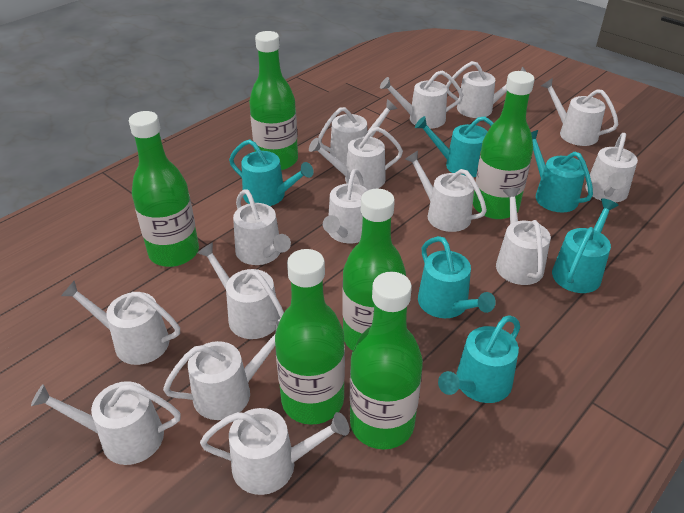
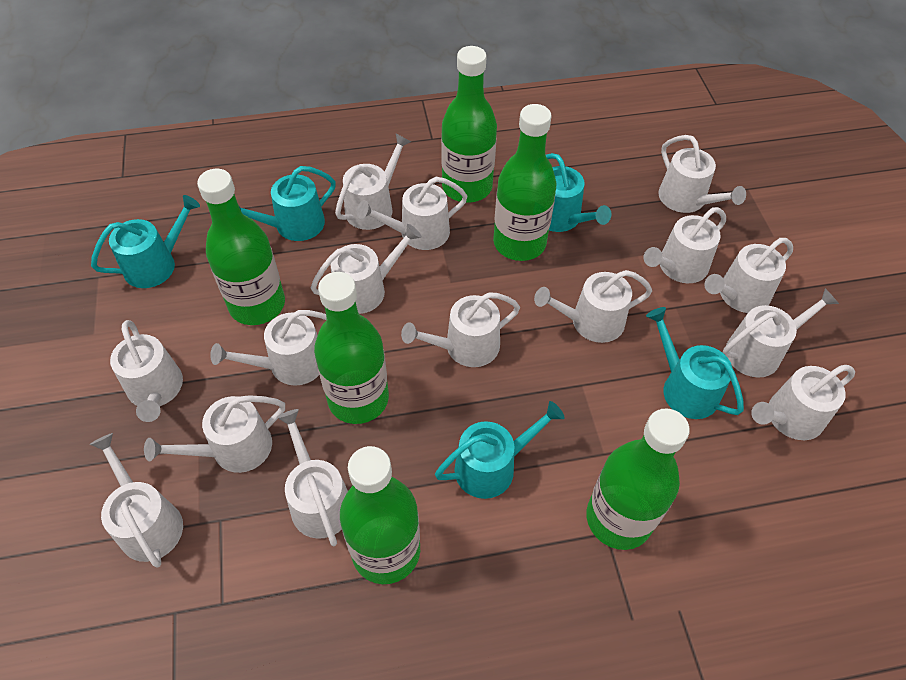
turquoise watering can: [229,139,314,206] [415,116,493,177] [418,236,496,318] [438,315,520,403] [531,130,593,212] [552,199,618,293] = 6 -> [91,195,200,288] [239,166,336,241] [435,401,565,499] [546,153,611,232] [646,307,744,419] = 5

